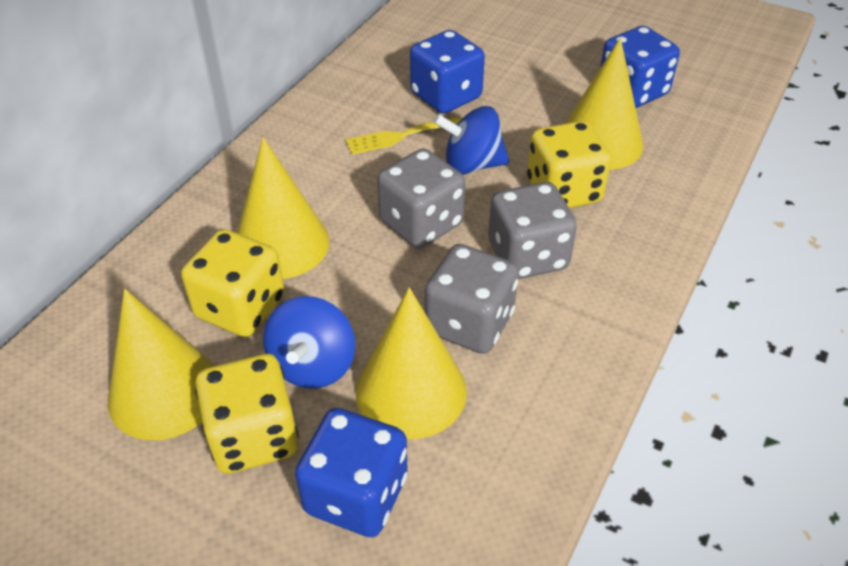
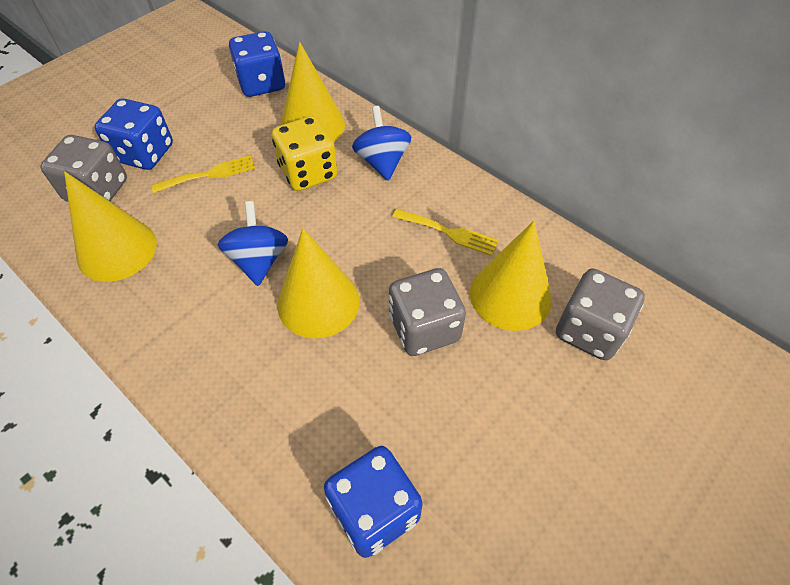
yellow dice: [181,229,285,337] [195,354,299,474] [527,121,611,208] = 3 -> [272,116,337,191] = 1
yellow fork: [346,117,462,155] = 1 -> [151,155,255,193] [392,209,499,256] = 2

